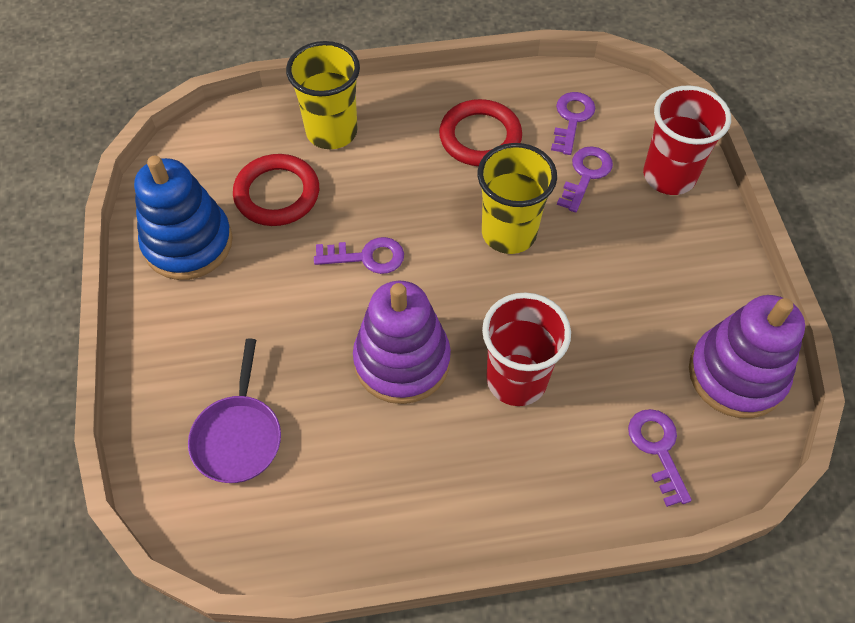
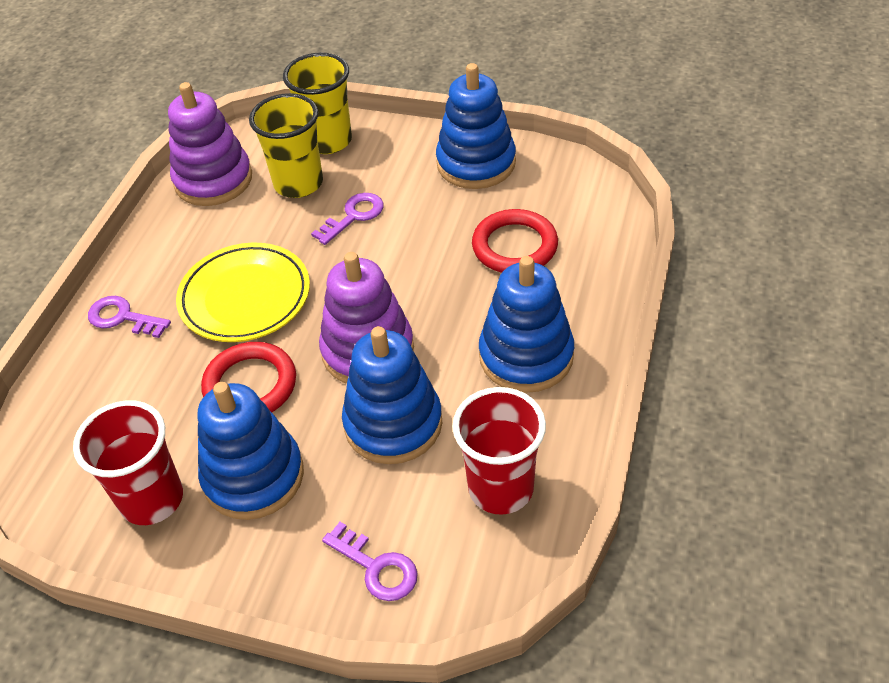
blue stacking toy: [134,156,233,280] = 1 -> [198,382,304,520] [342,326,442,464] [436,63,516,189] [479,256,574,393] = 4
purple key: [314,237,404,274] [551,92,595,155] [557,146,613,212] [628,409,692,507] = 4 -> [88,296,171,338] [311,193,384,245] [322,522,418,601] = 3
purple pan: [188,339,281,483] = 1 -> none = 0
yellow plate: none = 0 -> [176,243,310,342] = 1

